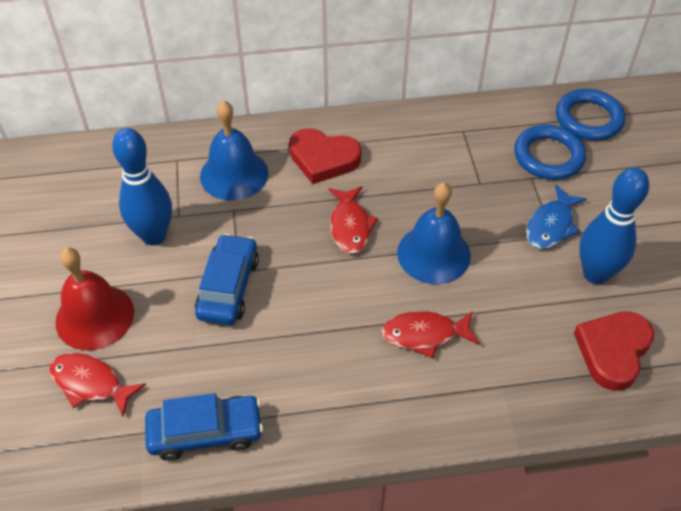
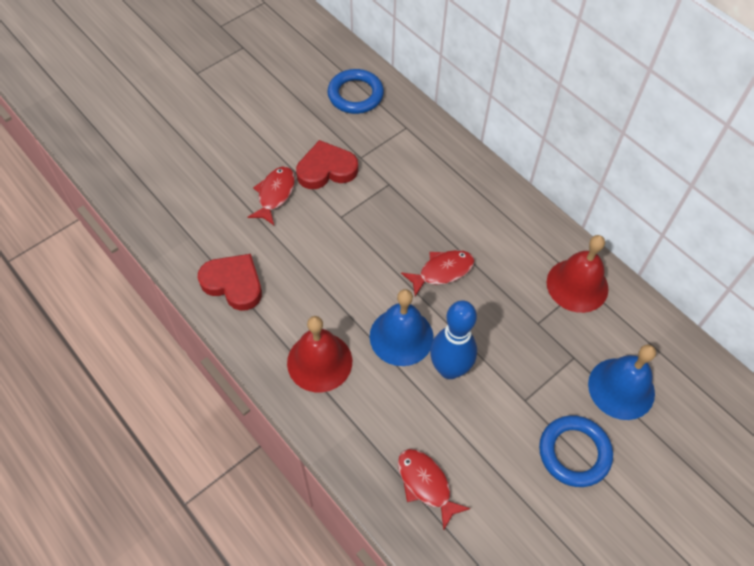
blue bowling pin: [112,128,172,245] [579,167,649,284] = 2 -> [430,300,477,379] = 1
blue car: [145,393,263,461] [195,234,259,325] = 2 -> none = 0
blue fish: [526,185,587,249] = 1 -> none = 0
red bell: [55,248,134,350] = 1 -> [287,316,352,392] [547,235,609,313] = 2

